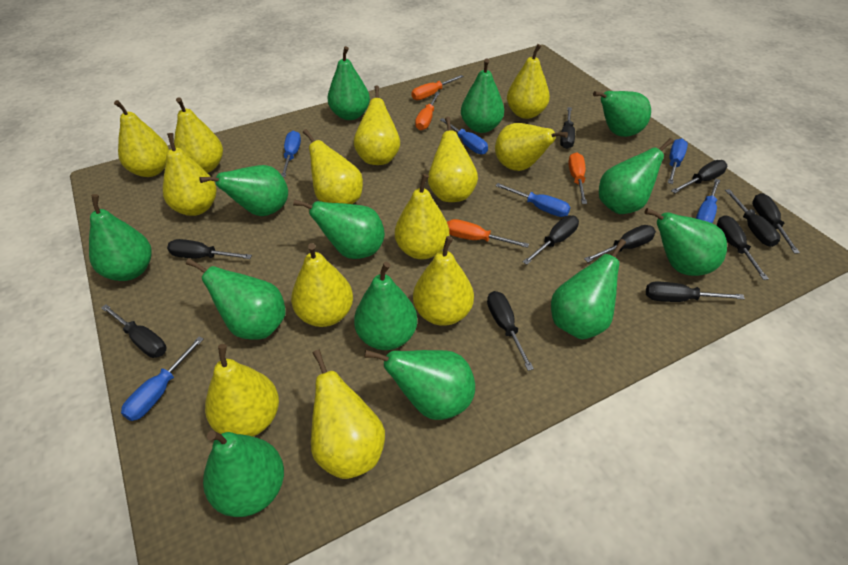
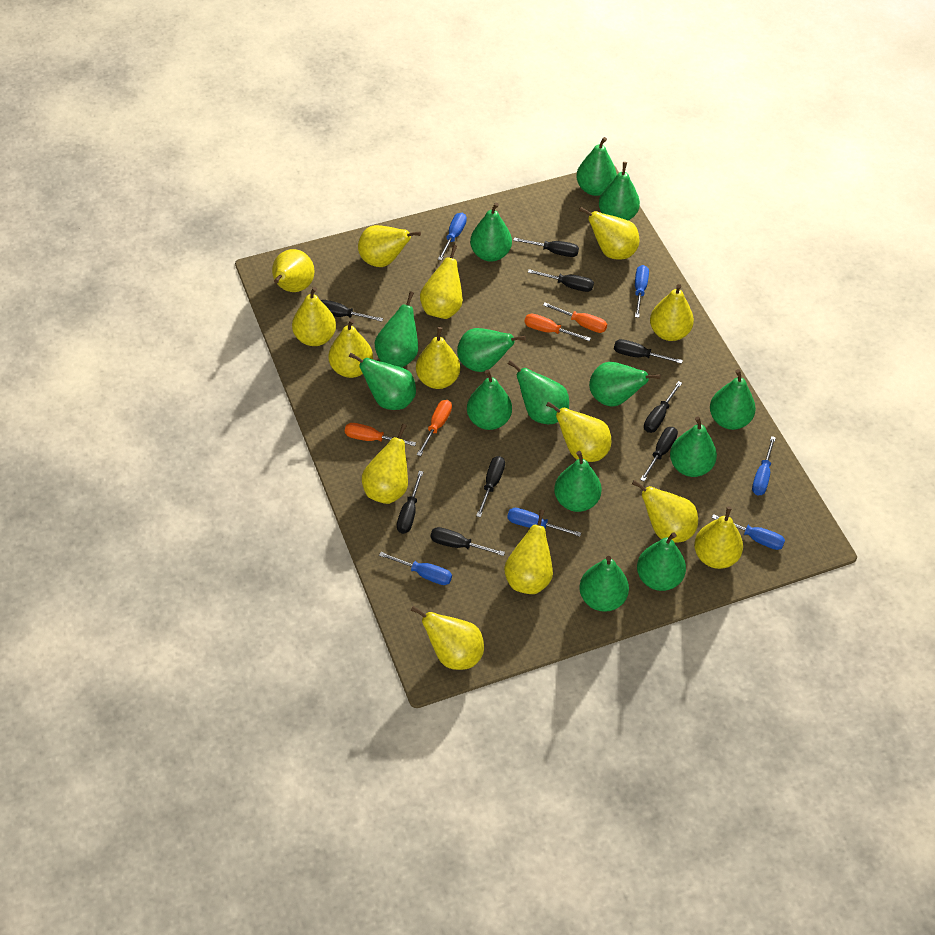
black screwdriver: [101,304,166,358] [167,239,252,259] [487,291,534,371] [523,215,579,265] [560,107,575,149] [584,225,656,262] [646,282,745,302] [671,160,727,193] [717,215,769,280] [725,189,780,247] [752,193,800,254] = 11 -> [321,300,383,322] [397,471,423,534] [431,527,505,556] [476,456,505,517] [513,237,579,257] [528,269,594,292] [614,339,683,364] [640,427,678,481] [644,381,682,433] = 9
green pear: [89,194,152,281] [186,258,285,340] [199,165,288,216] [203,431,284,517] [293,199,385,259] [327,46,370,120] [354,262,417,350] [365,350,475,420] [461,58,504,133] [551,239,626,339] [593,91,651,137] [599,138,674,214] [645,208,727,276] = 13 -> [349,353,416,410] [375,291,418,367] [457,328,526,372] [467,370,512,430] [470,203,512,262] [508,360,569,424] [554,451,602,512] [576,137,617,196] [579,556,629,612] [589,362,661,407] [599,162,640,221] [637,532,686,591] [670,416,717,477] [710,369,756,430] = 14
yellow pear: [114,100,169,177] [163,133,217,216] [174,97,223,173] [205,344,279,437] [291,243,353,327] [303,129,363,204] [311,349,385,479] [354,86,400,165] [395,174,449,259] [413,236,474,326] [428,117,478,202] [495,123,568,171] [507,44,550,119] = 13 -> [272,249,314,292] [292,287,336,346] [328,319,373,378] [358,225,421,267] [362,424,408,504] [411,606,484,670] [416,327,460,389] [420,245,463,319] [504,510,553,594] [546,401,611,462] [579,207,639,260] [632,480,698,543] [650,284,694,341] [694,507,743,569] = 14

